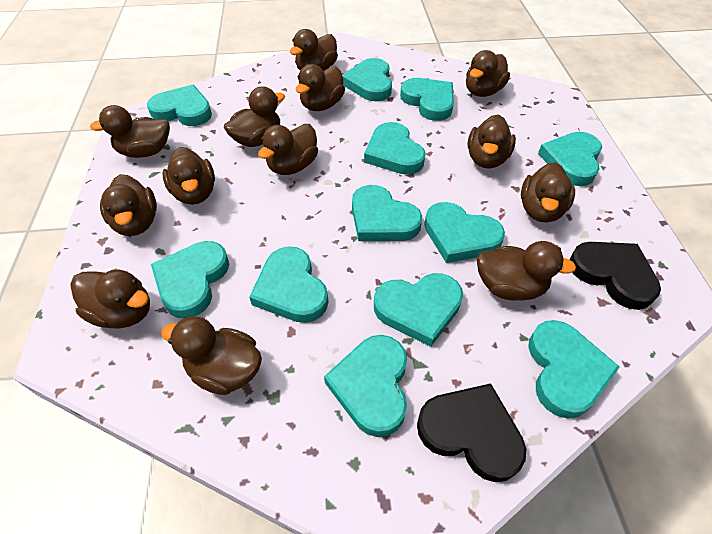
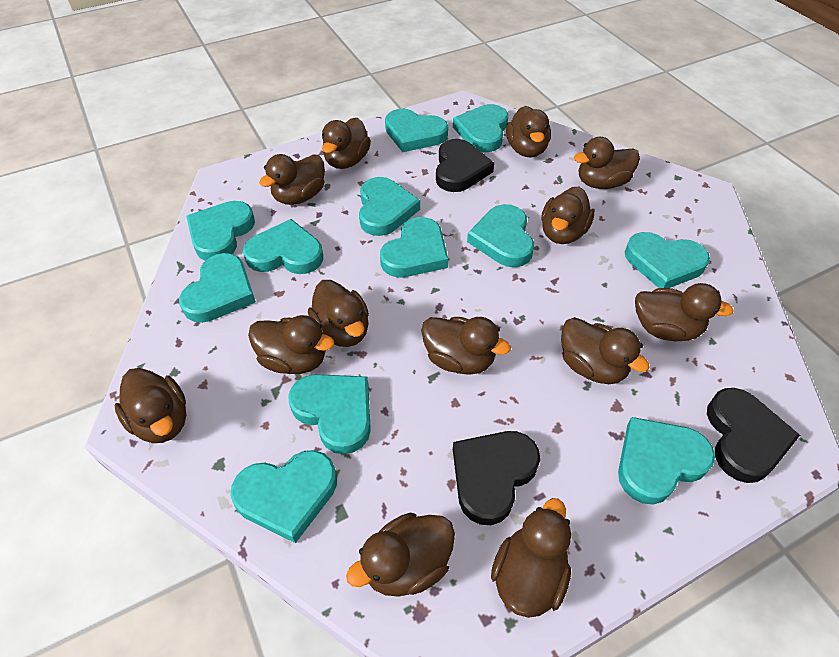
black heart: [417,383,526,482] [569,242,661,310] = 2 -> [436,139,494,192] [453,431,540,525] [707,388,800,483] = 3

